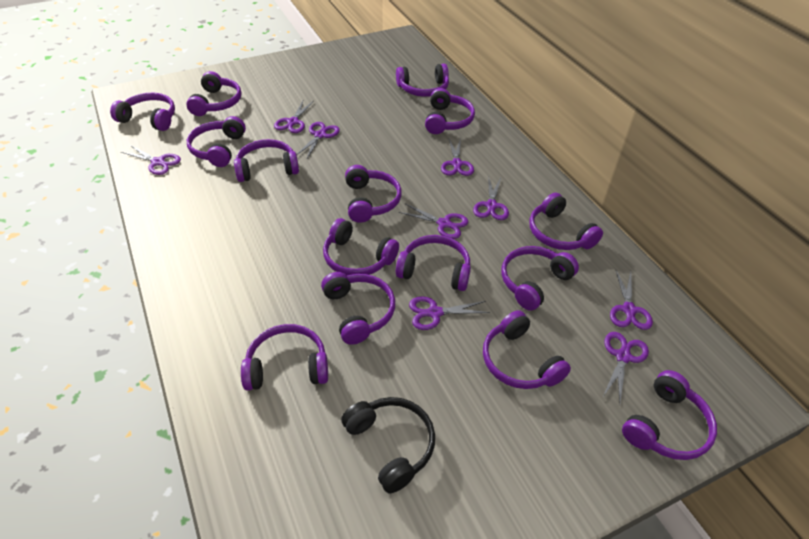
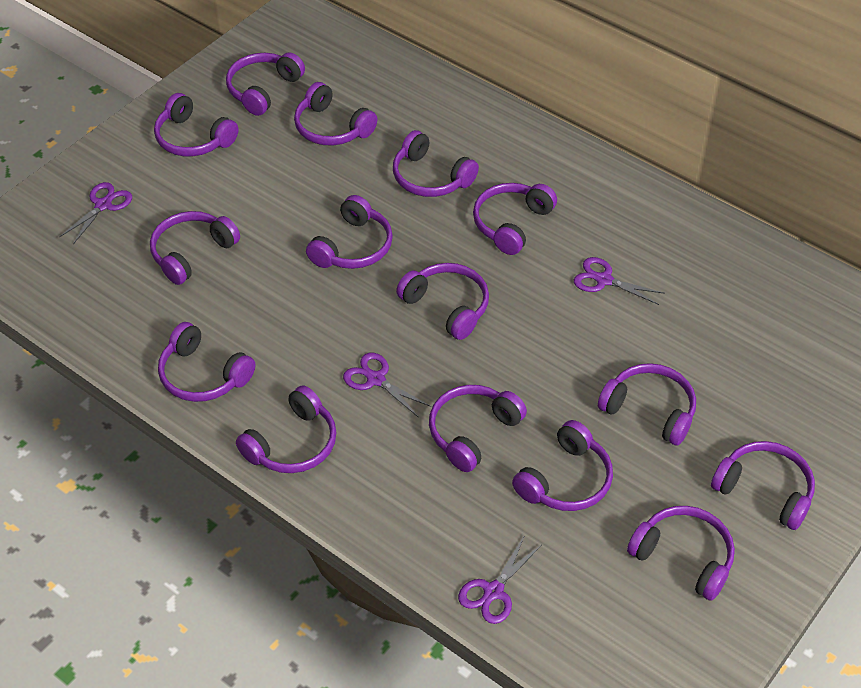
black headphones: [341,397,435,493] = 1 -> none = 0
purple scissors: [121,145,181,175] [274,101,314,133] [296,122,340,158] [399,204,468,239] [409,296,490,330] [441,138,474,176] [473,175,509,220] [603,332,649,402] [610,269,653,330] = 9 -> [59,182,132,244] [343,353,431,418] [458,535,542,624] [574,257,665,305] = 4

